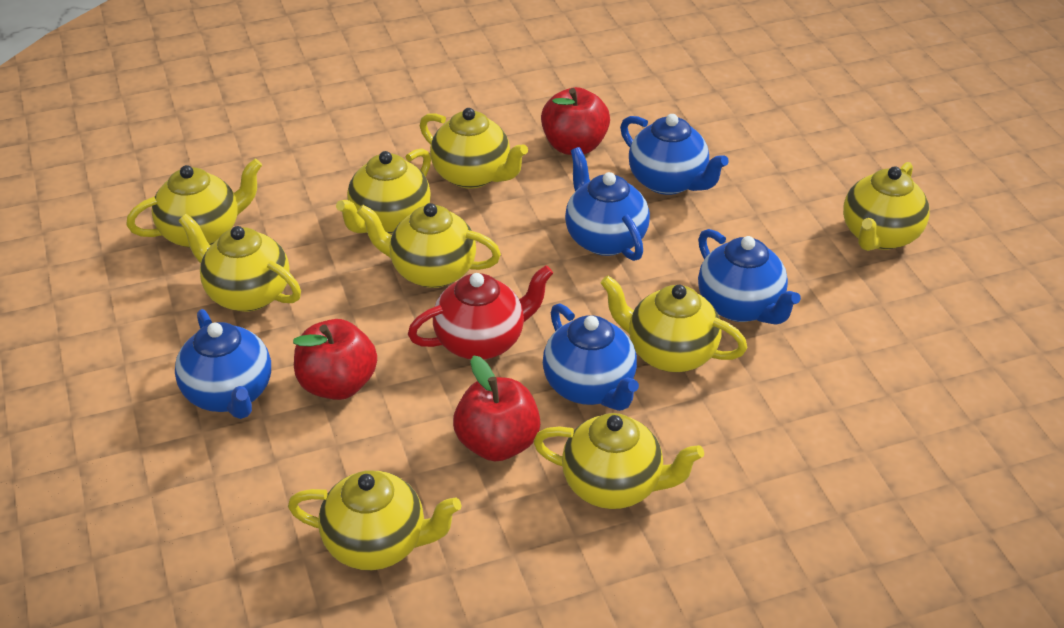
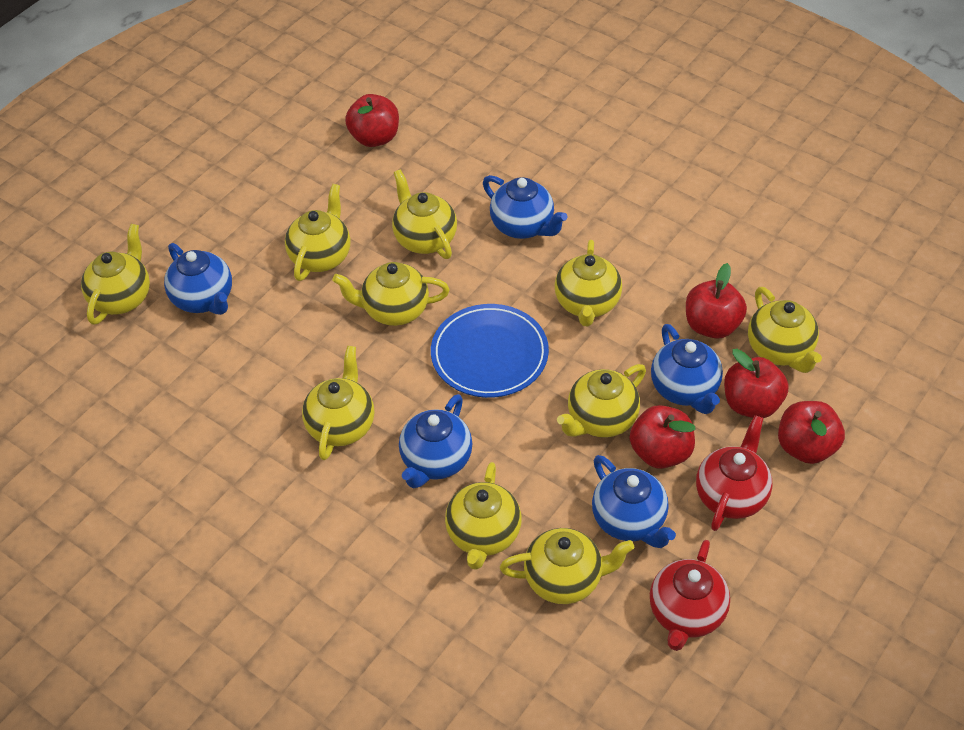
blue plate: none = 0 -> [431,304,549,398] = 1
red apple: [293,319,377,400] [453,355,541,461] [541,87,610,155] = 3 -> [345,94,399,147] [630,405,696,469] [686,263,747,338] [724,349,789,418] [778,401,845,464] = 5
red teapot: [408,265,553,360] = 1 -> [650,540,730,651] [696,415,772,531] = 2
yellow teapot: [126,159,262,248] [178,214,301,312] [288,471,462,570] [336,148,431,234] [357,203,501,288] [420,108,528,189] [533,413,704,509] [601,275,747,372] [843,162,930,251] = 9 -> [81,224,150,325] [285,184,351,281] [302,346,374,460] [332,262,450,326] [392,169,457,259] [445,462,522,570] [500,528,635,604] [555,240,622,326] [557,364,646,438] [748,287,822,373] = 10

